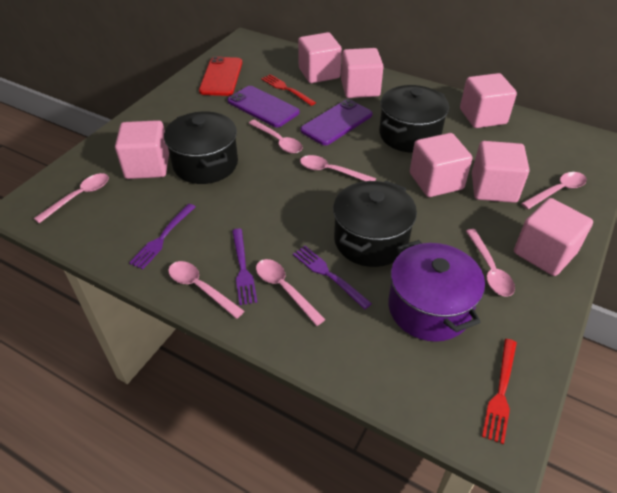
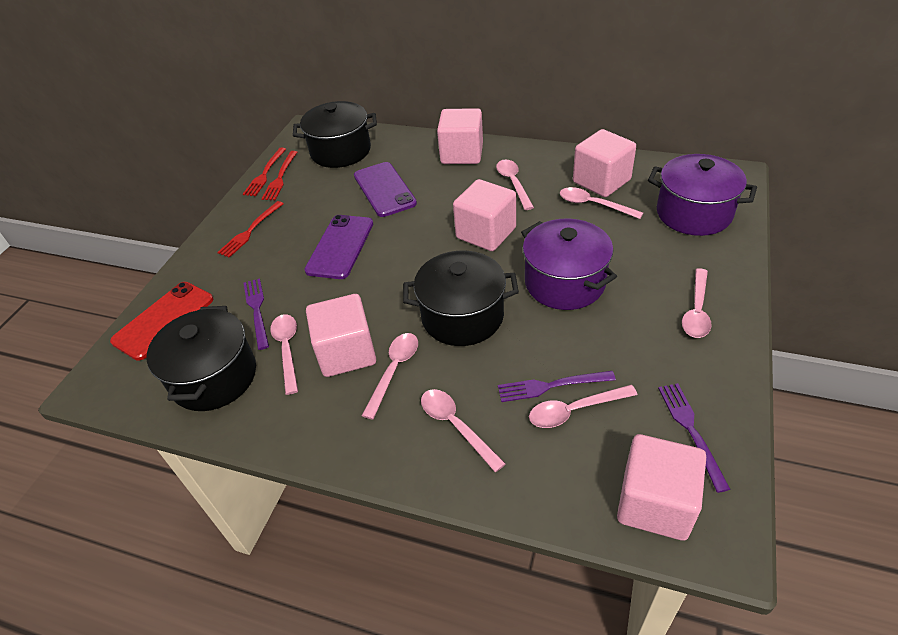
pink cube: [115,120,169,179] [298,32,342,83] [341,48,384,98] [410,133,472,197] [460,73,517,128] [472,141,529,203] [514,198,593,276] = 7 -> [306,294,376,377] [437,108,483,164] [453,179,516,251] [573,129,636,197] [617,434,706,541] = 5
purple pot: [388,240,485,342] = 1 -> [521,218,617,310] [648,154,757,236] = 2
red fork: [261,74,316,106] [482,339,517,444] = 2 -> [217,201,284,258] [243,148,286,196] [261,151,297,200] = 3

